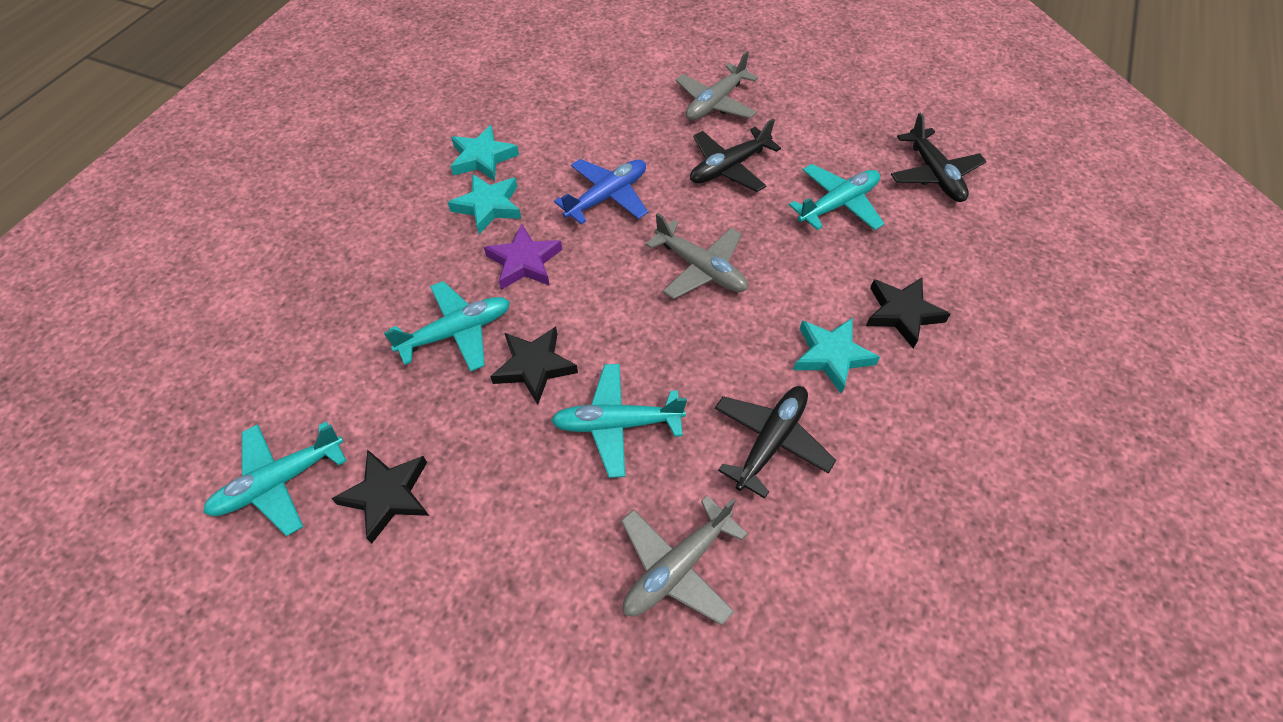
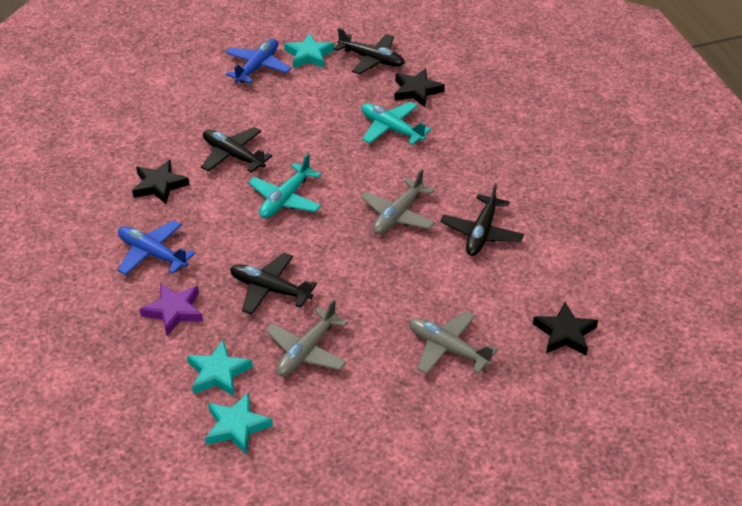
black plane: [690,119,781,192] [715,386,836,499] [891,112,987,202] = 3 -> [201,127,273,173] [230,253,317,315] [334,28,405,74] [440,183,524,256] = 4
blue plane: [554,159,648,225] = 1 -> [117,220,195,275] [225,39,291,83] = 2
turquoise plane: [203,421,347,536] [384,281,510,372] [551,364,687,478] [789,164,885,230] = 4 -> [248,153,321,218] [361,102,431,145] = 2

